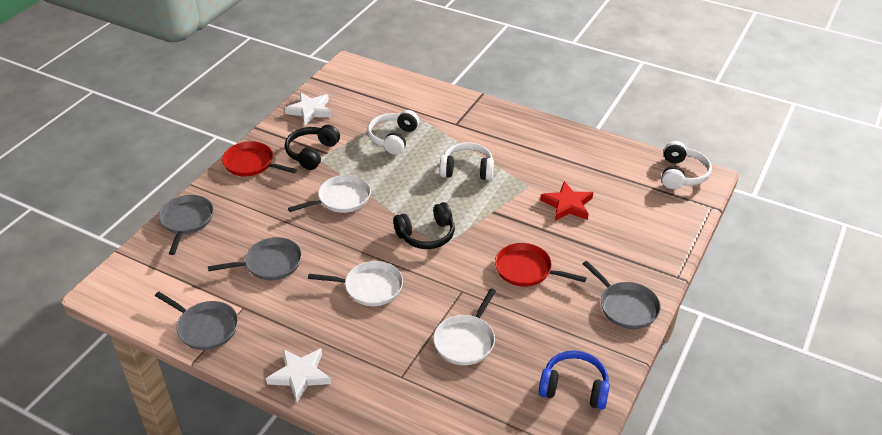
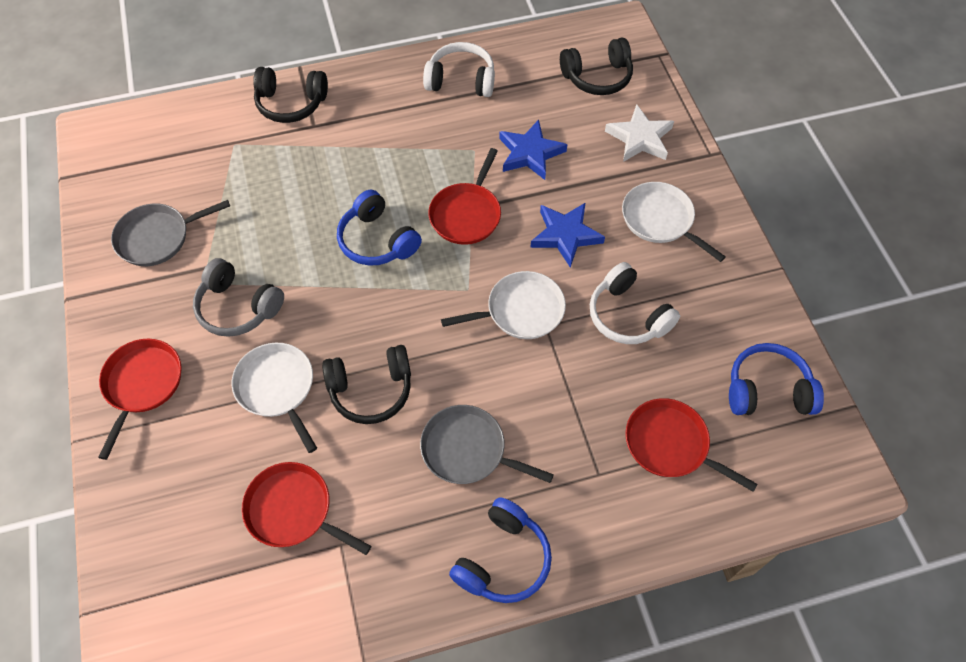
black headphones: [285,125,340,170] [393,202,455,249] = 2 -> [253,67,328,123] [322,345,411,424] [560,37,633,95] = 3
blue headphones: [539,350,610,410] = 1 -> [337,190,422,266] [449,497,552,603] [729,343,824,415] = 3
blue star: none = 0 -> [499,120,567,180] [530,202,605,267] = 2
grey headphones: none = 0 -> [193,258,284,337] = 1
grey pan: [155,292,238,350] [159,195,214,255] [208,237,302,280] [583,261,661,329] = 4 -> [111,200,230,266] [420,405,554,484] = 2
red pan: [222,141,297,176] [495,243,587,287] = 2 -> [98,339,182,460] [242,462,371,555] [428,148,501,245] [625,398,758,492] = 4
red star: [540,181,593,221] = 1 -> none = 0
white headphones: [367,110,419,155] [440,143,494,180] [662,141,712,189] = 3 -> [423,42,495,97] [590,262,680,344] = 2
white star: [266,348,331,403] [285,92,332,125] = 2 -> [605,104,674,162] = 1

